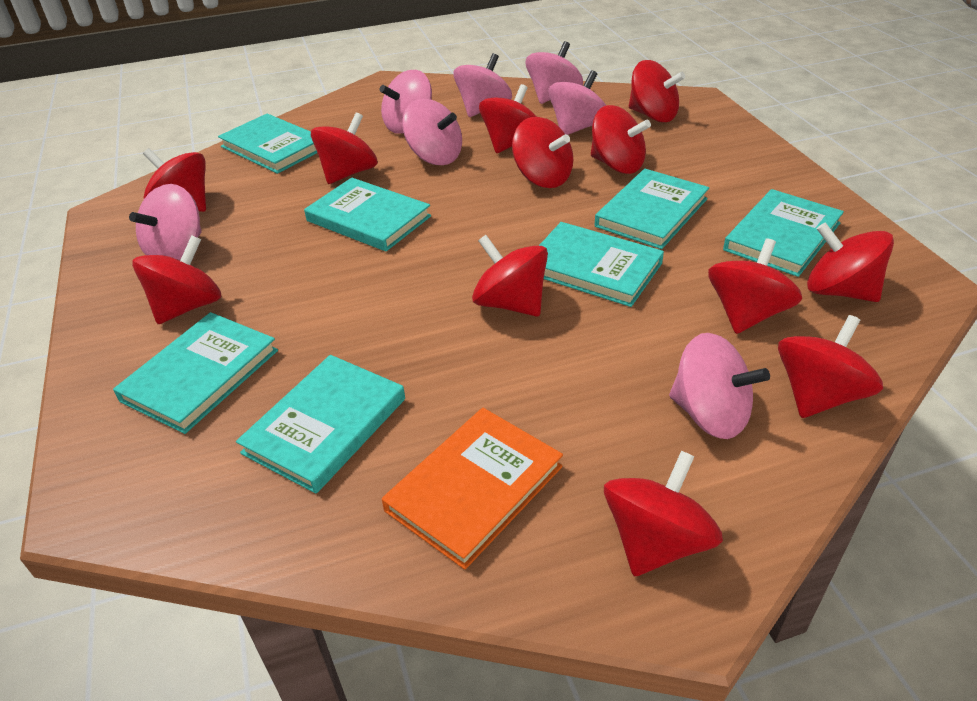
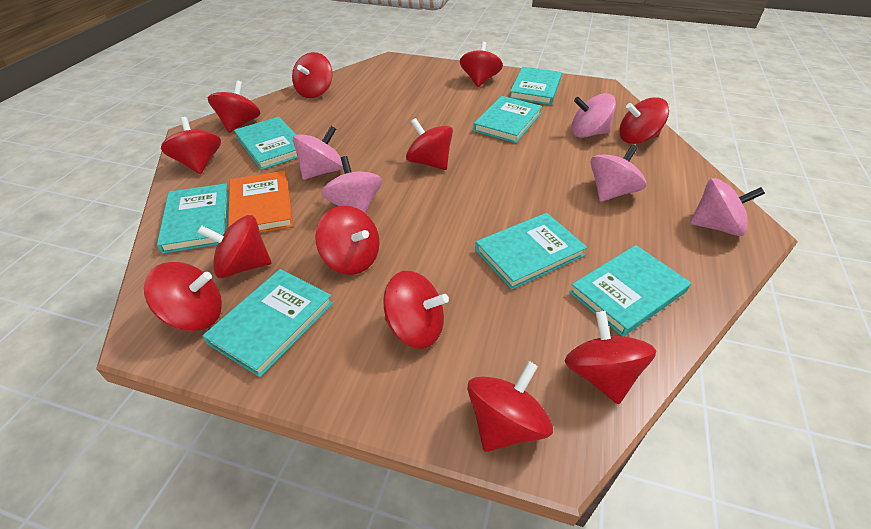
pink spinning top: [129,184,202,260] [380,70,432,134] [402,99,462,165] [453,53,512,117] [526,41,583,104] [548,70,606,135] [669,333,770,439] = 7 -> [293,126,343,180] [321,156,382,213] [571,93,616,138] [590,145,646,202] [690,178,765,236] = 5

